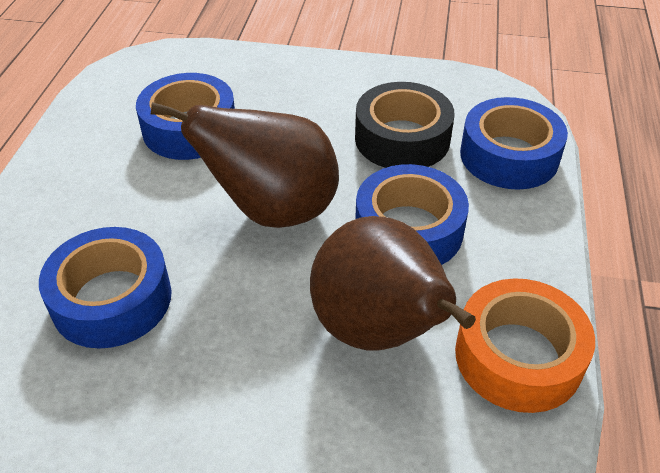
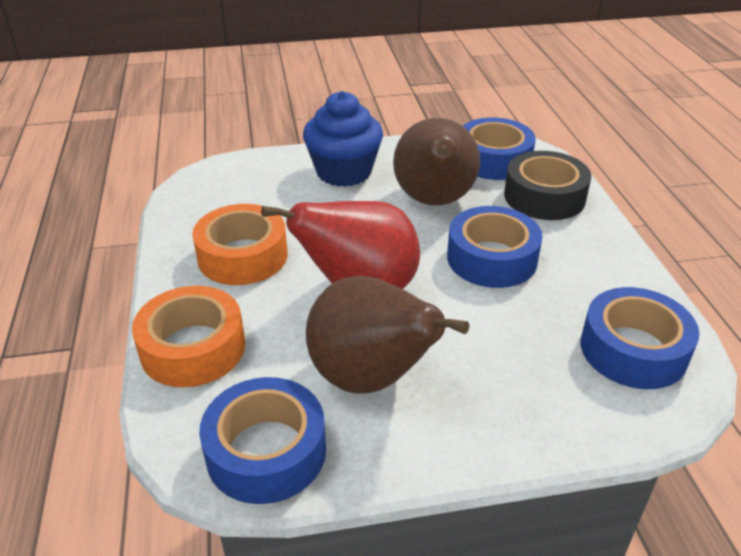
blue cupcake: none = 0 -> [303,91,383,187] = 1
orange tape: [455,278,595,413] = 1 -> [132,286,245,387] [192,204,288,285] = 2
red pear: none = 0 -> [261,201,420,289] = 1

